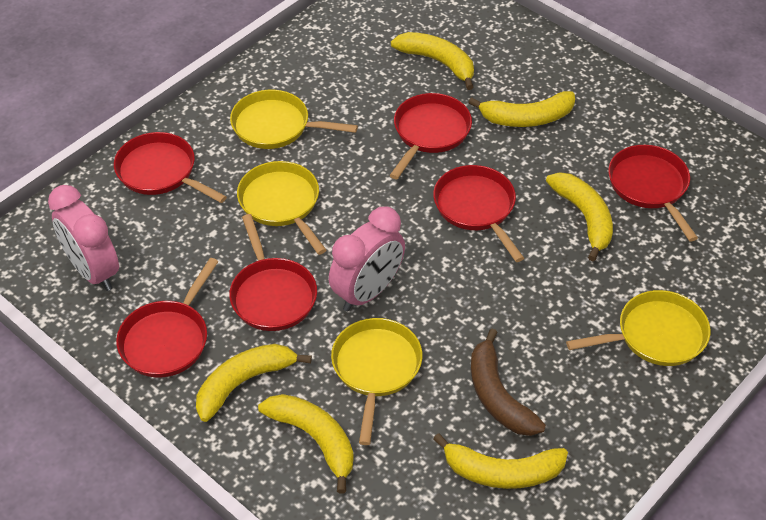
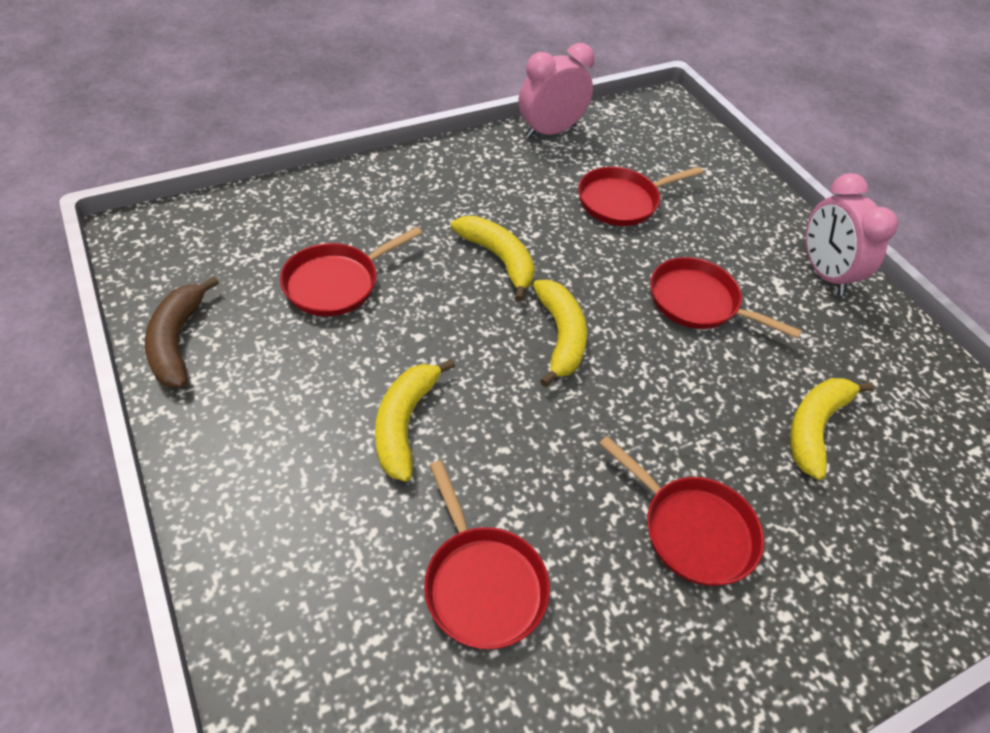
red pan: [114,132,227,203] [116,258,219,377] [229,214,317,331] [389,93,472,179] [433,165,524,262] [608,145,698,242] = 6 -> [280,227,422,316] [424,460,550,649] [578,166,703,226] [599,436,764,586] [650,257,802,339] = 5
yellow banana: [196,344,312,422] [258,394,354,494] [391,32,474,90] [433,433,568,489] [468,91,575,127] [546,172,613,261] = 6 -> [375,359,455,482] [451,216,535,302] [533,280,587,387] [790,378,874,480] = 4
yellow pan: [230,90,358,149] [237,161,326,255] [331,318,422,445] [566,290,710,366] = 4 -> none = 0

